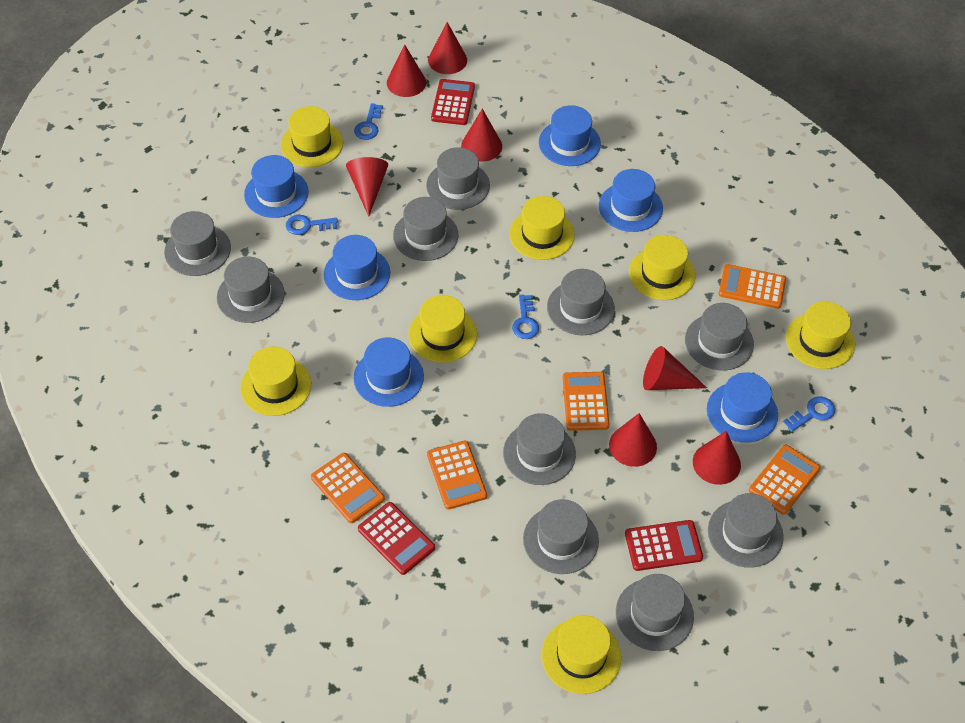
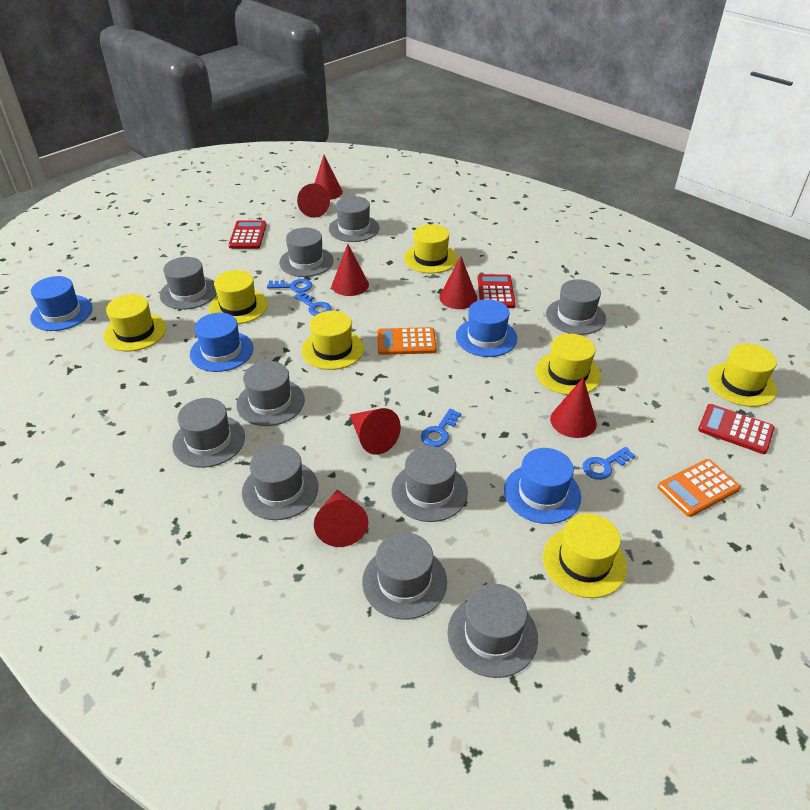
blue hat: [244,155,309,218] [323,235,390,300] [354,337,424,407] [539,105,601,166] [599,169,663,232] [707,372,778,443] = 6 -> [30,276,93,331] [190,313,253,372] [456,299,517,357] [504,448,581,524] = 4
orange calculator: [311,453,385,523] [427,441,487,510] [563,372,610,431] [719,264,786,309] [749,445,821,514] = 5 -> [377,327,437,355] [658,459,741,517] = 2

